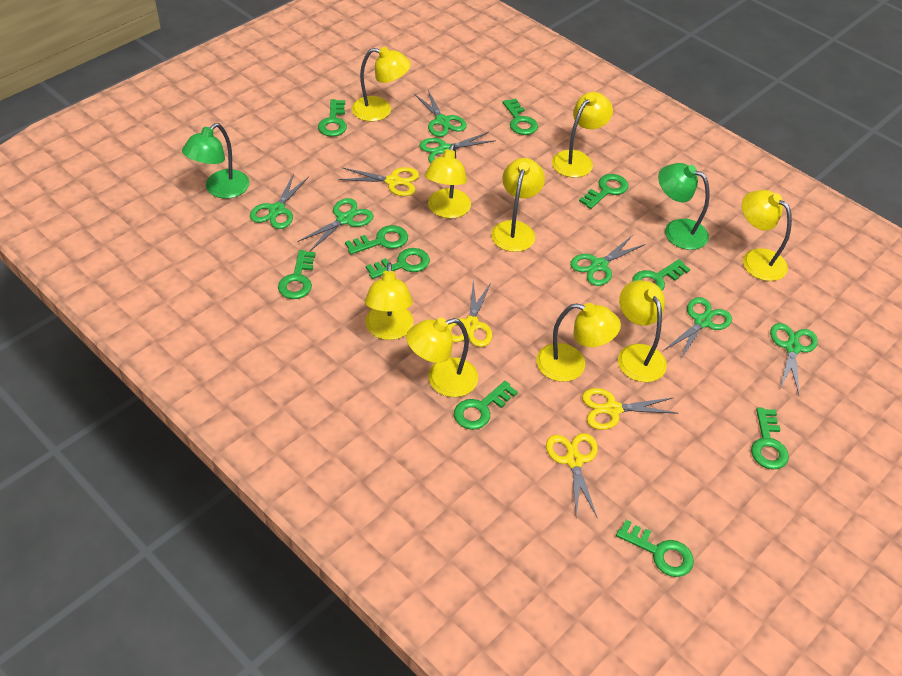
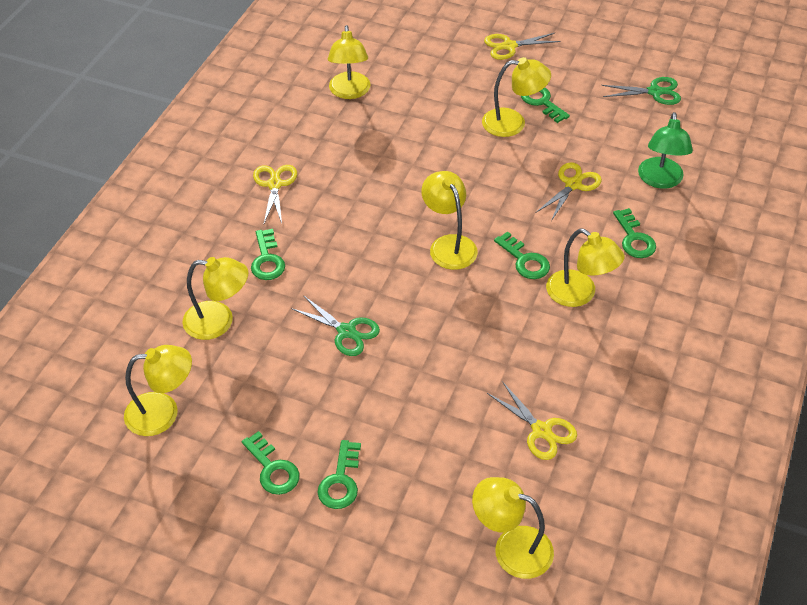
green key: [278,250,316,299] [318,99,347,137] [345,225,408,255] [366,248,430,279] [454,381,518,430] [502,99,538,135] [579,174,629,209] [616,520,694,577] [632,259,690,291] [751,407,789,470] = 10 -> [242,431,299,495] [251,229,285,280] [317,440,361,509] [494,231,550,279] [521,87,570,123] [613,208,656,258] = 6
green lamp: [182,123,250,199] [658,163,710,250] = 2 -> [638,112,693,189] = 1
green scissors: [250,173,309,229] [297,198,373,251] [414,90,467,137] [419,132,496,163] [570,236,645,286] [664,297,732,359] [770,323,818,395] = 7 -> [291,295,380,356] [601,77,681,105] = 2
yellow lamp: [352,47,411,122] [365,262,414,340] [406,318,478,397] [425,144,471,218] [491,158,545,252] [536,303,621,382] [552,92,613,178] [618,280,667,382] [742,190,792,281] = 9 -> [124,345,192,436] [182,257,248,340] [328,25,371,99] [421,171,478,270] [472,477,554,579] [482,57,551,137] [546,229,625,307] = 7

